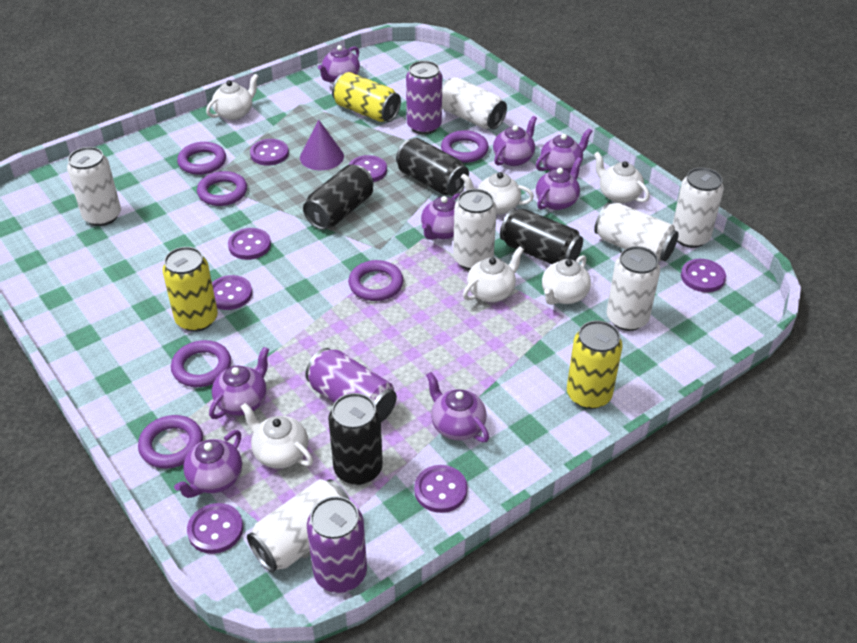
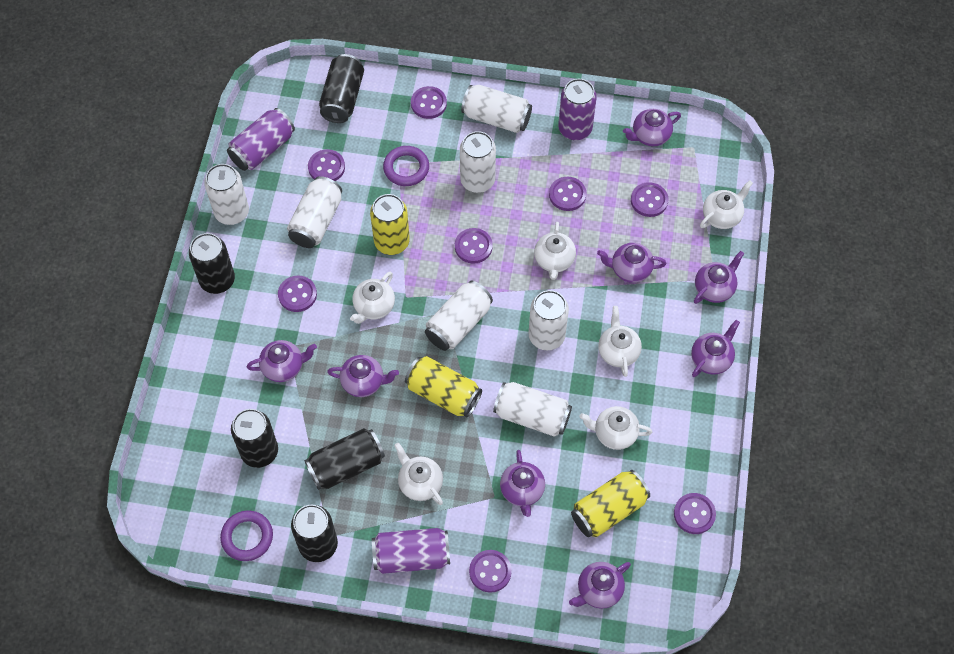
black can: [303,165,374,230] [328,393,383,485] [396,138,469,196] [500,208,583,264] = 4 -> [189,233,235,294] [231,409,278,468] [291,505,338,562] [304,428,385,490] [319,54,364,123] = 5
purple button: [187,503,243,554] [212,275,252,310] [228,228,271,260] [250,139,289,166] [349,155,387,182] [414,465,467,513] [681,259,726,292] = 7 -> [278,275,317,312] [308,149,345,181] [411,86,447,119] [455,228,493,263] [469,550,512,593] [549,177,587,211] [631,182,669,217] [674,493,716,534] = 8
purple cone: [300,120,344,170] = 1 -> none = 0
purple ring: [138,415,203,469] [171,340,231,387] [177,142,226,175] [197,171,247,206] [348,260,403,301] [441,130,489,163] = 6 -> [220,510,273,561] [383,146,429,186] = 2

